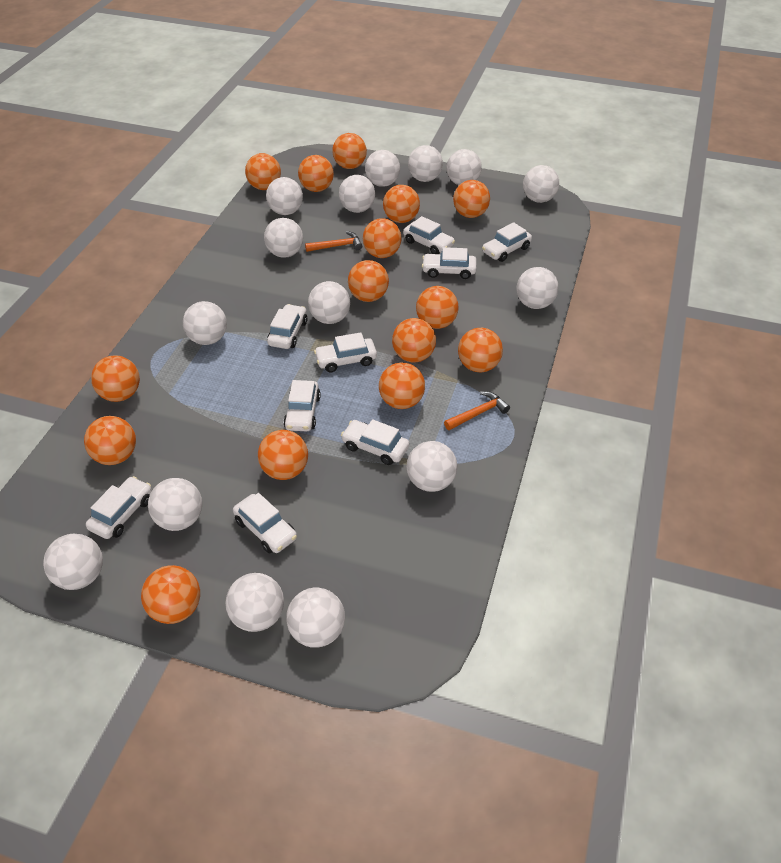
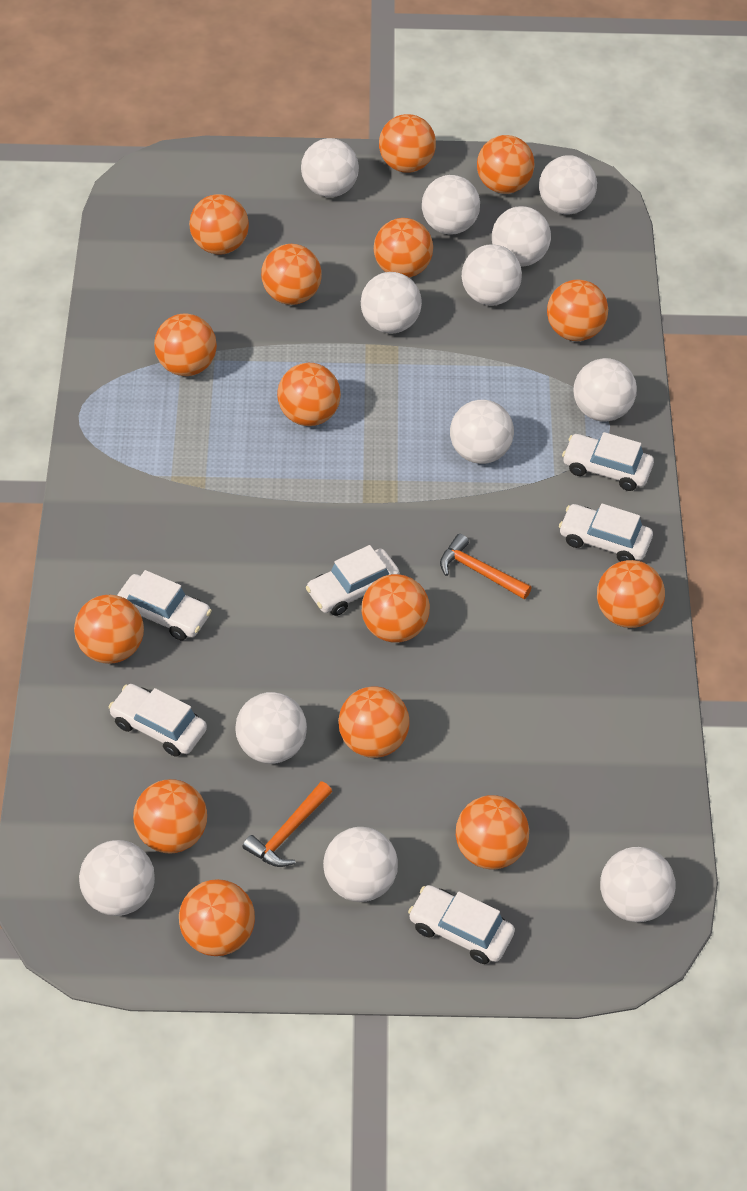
white ball: [43,534,103,590] [148,478,202,531] [183,301,227,345] [225,573,284,632] [264,218,303,258] [266,177,303,215] [286,588,345,648] [308,281,350,324] [339,175,375,213] [365,150,400,187] [406,441,457,492] [408,145,443,182] [447,149,482,185] [516,267,559,309] [523,165,559,203] = 15 -> [79,840,155,916] [235,692,307,764] [301,138,359,197] [323,827,398,902] [361,272,422,333] [422,175,480,235] [450,400,514,464] [462,244,522,306] [492,206,551,267] [539,155,597,215] [573,358,637,422] [600,847,676,922] = 12
white car: [86,476,152,539] [233,493,297,553] [267,304,307,349] [284,380,321,431] [314,332,377,372] [341,419,409,465] [403,216,455,254] [422,247,477,279] [482,222,532,262] = 9 -> [109,684,207,757] [117,570,212,640] [306,545,400,616] [408,885,515,964] [559,504,653,562] [562,432,654,491] = 6

